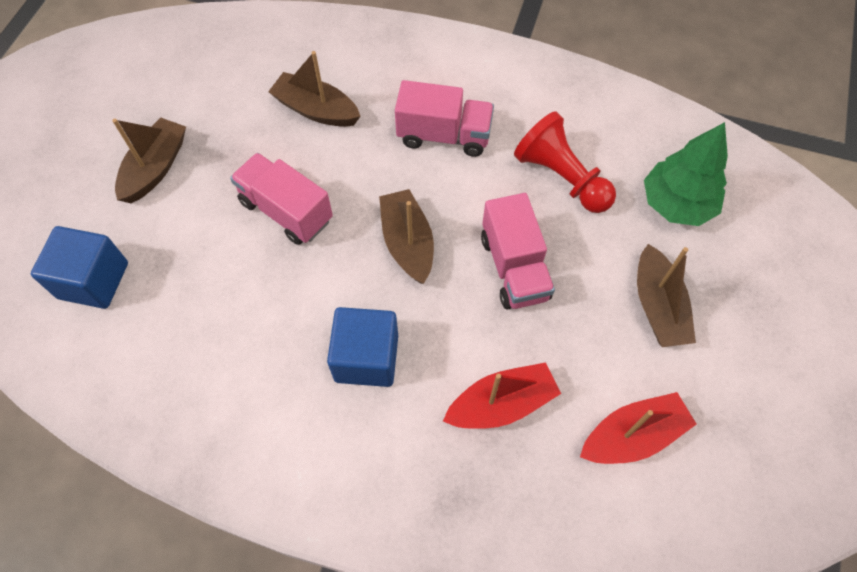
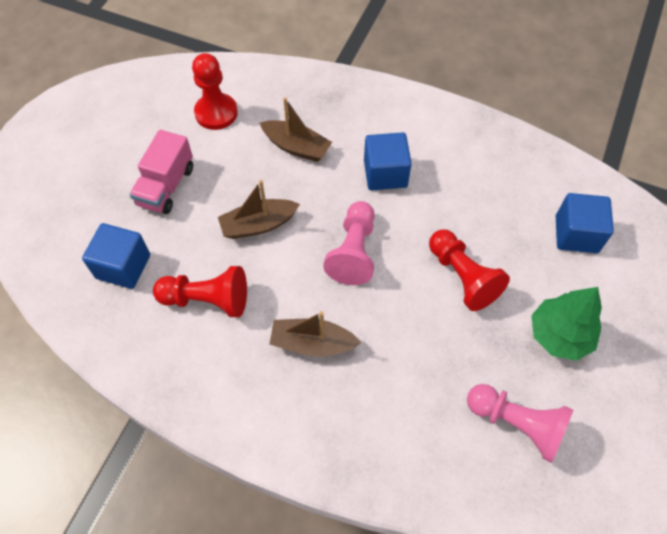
blue cube: [31,226,128,309] [327,307,398,387] = 2 -> [82,223,150,289] [364,132,412,190] [556,193,614,253] = 3
brown boat: [112,118,186,203] [268,51,361,127] [379,189,434,284] [637,244,696,347] = 4 -> [218,180,300,239] [260,97,332,162] [269,311,361,356] = 3
pink pawn: none = 0 -> [323,201,375,285] [467,384,573,463] = 2
pink truck: [230,153,333,245] [395,80,494,157] [481,193,555,310] = 3 -> [130,130,193,214] = 1
red boat: [443,362,561,429] [580,392,697,464] = 2 -> none = 0
red pawn: [514,111,616,213] = 1 -> [153,266,247,317] [192,53,238,130] [429,229,510,311] = 3

